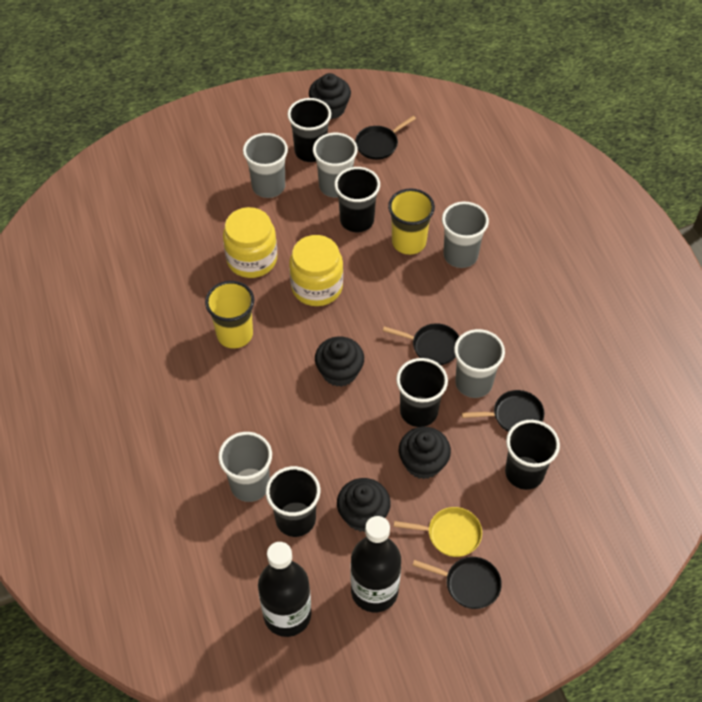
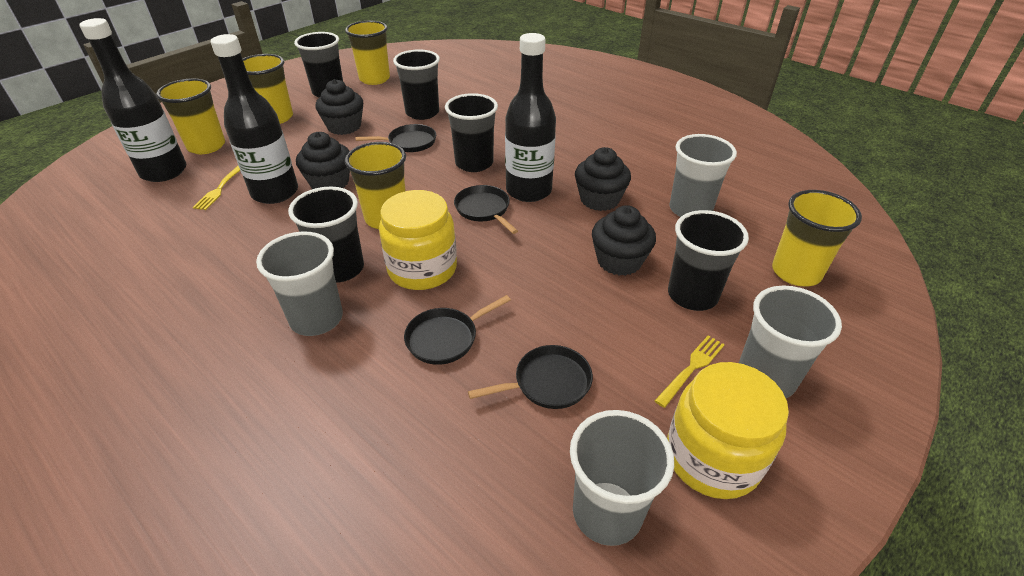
black bottle: [258,542,311,637] [351,516,401,612] = 2 -> [79,18,186,182] [211,34,298,204] [505,33,556,202] = 3
grey cup: [218,432,272,502] [243,133,288,198] [313,133,358,198] [442,201,489,268] [454,329,505,398] = 5 -> [256,231,343,336] [570,410,674,546] [669,134,737,217] [739,285,842,398] = 4
yellow cup: [205,281,255,349] [388,188,435,255] = 2 -> [156,78,225,154] [243,54,293,124] [345,20,390,85] [345,142,406,229] [772,190,862,286] = 5
yellow fork: none = 0 -> [193,166,240,210] [654,335,725,408] = 2
yellow pan: [394,507,482,557] = 1 -> none = 0

